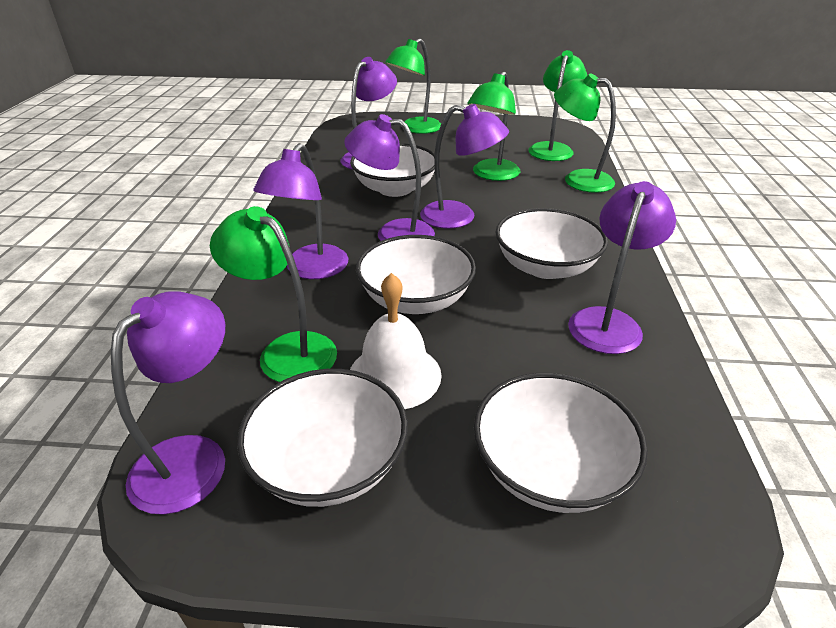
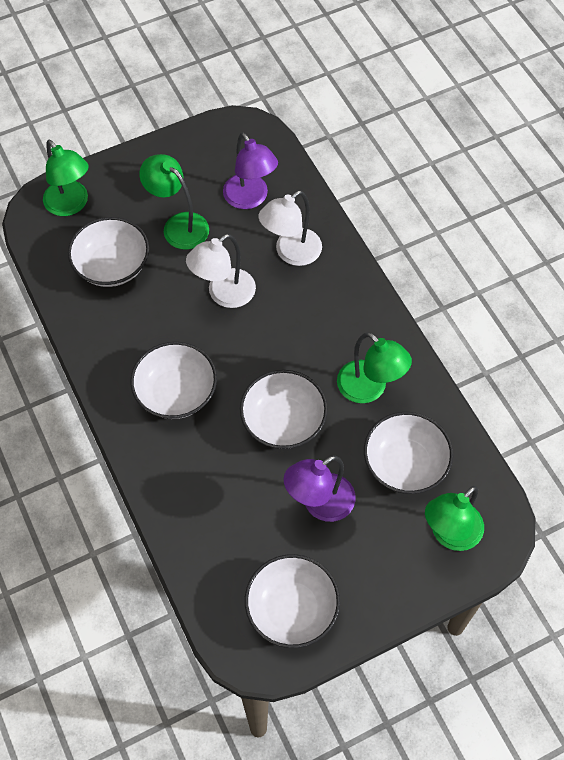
green lamp: [210,206,337,382] [385,39,441,134] [467,72,520,181] [528,50,587,161] [554,73,616,193] = 5 -> [43,140,89,216] [139,154,209,250] [337,332,412,403] [425,486,484,551] = 4
purple lamp: [111,291,225,515] [253,143,348,279] [340,57,397,169] [344,114,435,241] [420,104,509,229] [568,181,676,354] = 6 -> [223,132,278,209] [283,455,356,522] = 2
white bell: [350,273,442,409] = 1 -> none = 0
white lamp: none = 0 -> [186,234,256,308] [259,190,322,266] = 2

